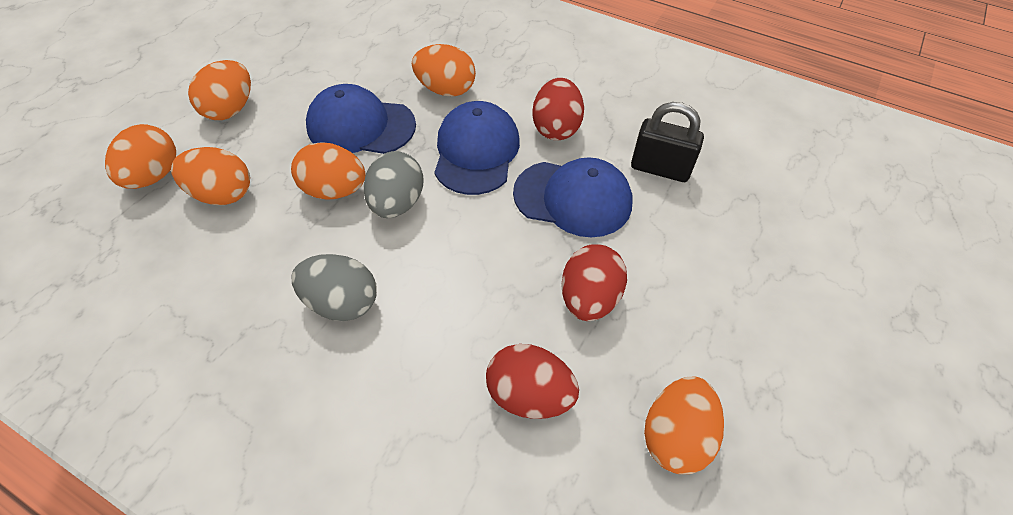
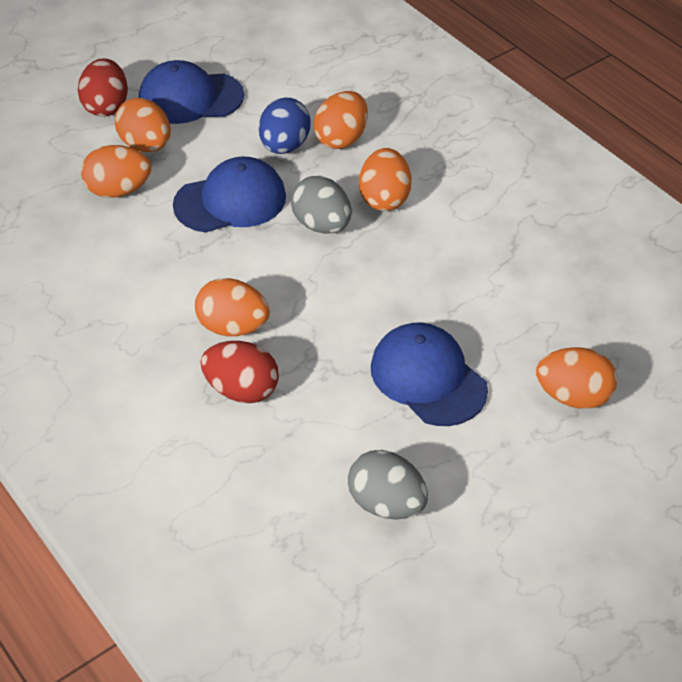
black padlock: [631,102,704,182] = 1 -> none = 0
blue egg: none = 0 -> [259,98,311,154] = 1
red egg: [486,344,579,419] [532,78,584,141] [561,244,627,321] = 3 -> [78,58,128,117] [201,341,279,404] = 2

